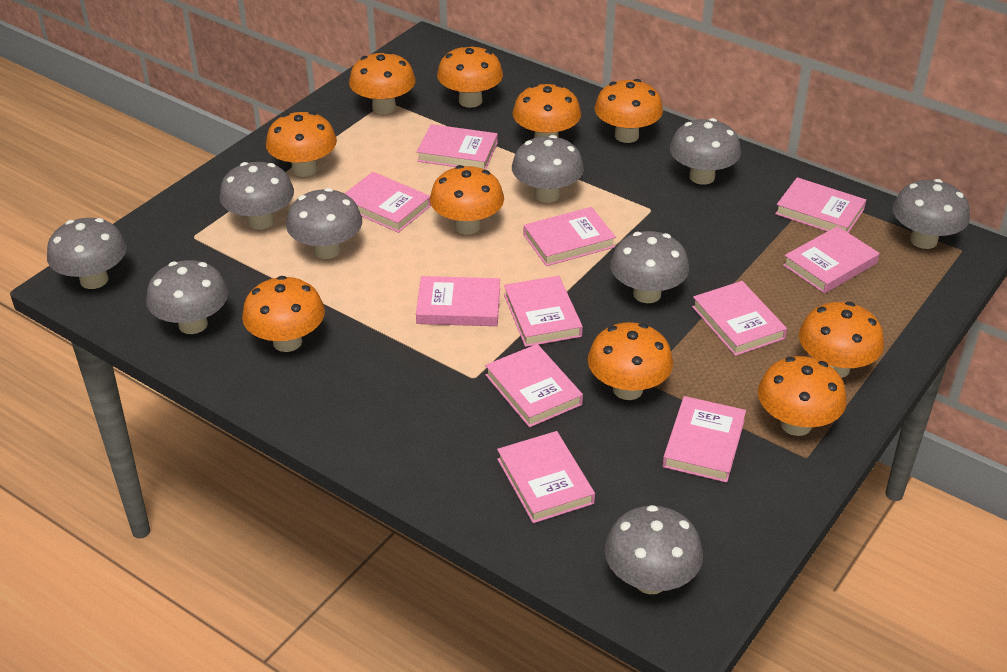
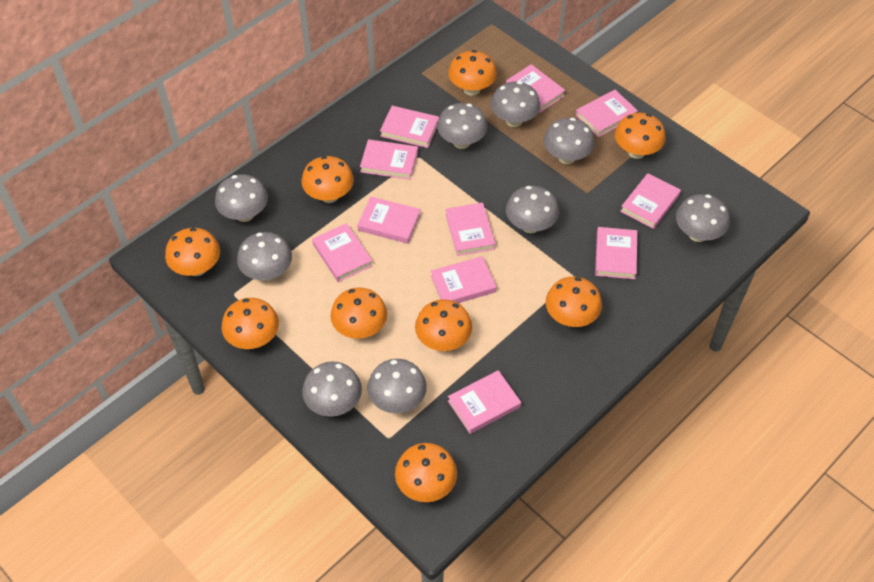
orange mushroom: [242,276,325,352] [266,111,337,177] [349,51,416,114] [430,165,504,234] [437,45,503,108] [513,84,581,138] [588,322,673,400] [595,79,663,143] [758,356,847,436] [799,302,884,378] = 10 -> [165,228,220,276] [222,298,279,349] [301,156,354,203] [330,287,387,339] [395,443,457,502] [415,299,472,351] [448,50,497,96] [545,277,602,327] [615,112,666,159] = 9

